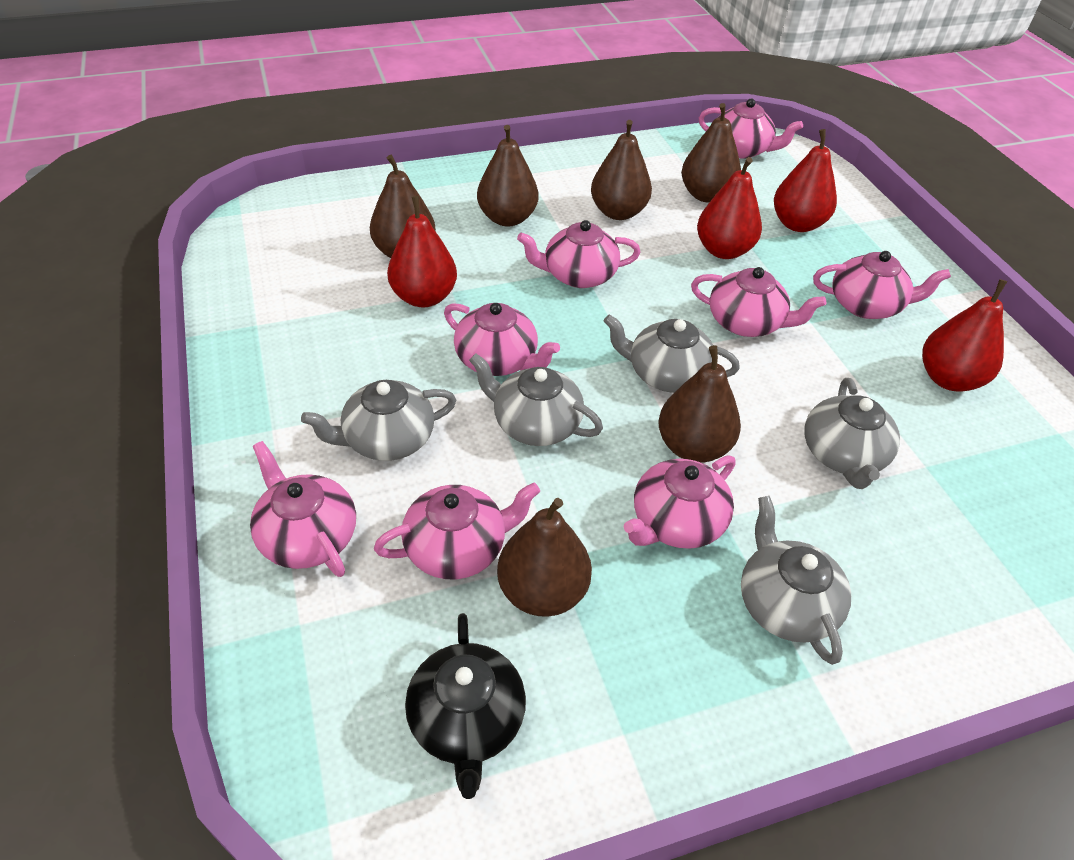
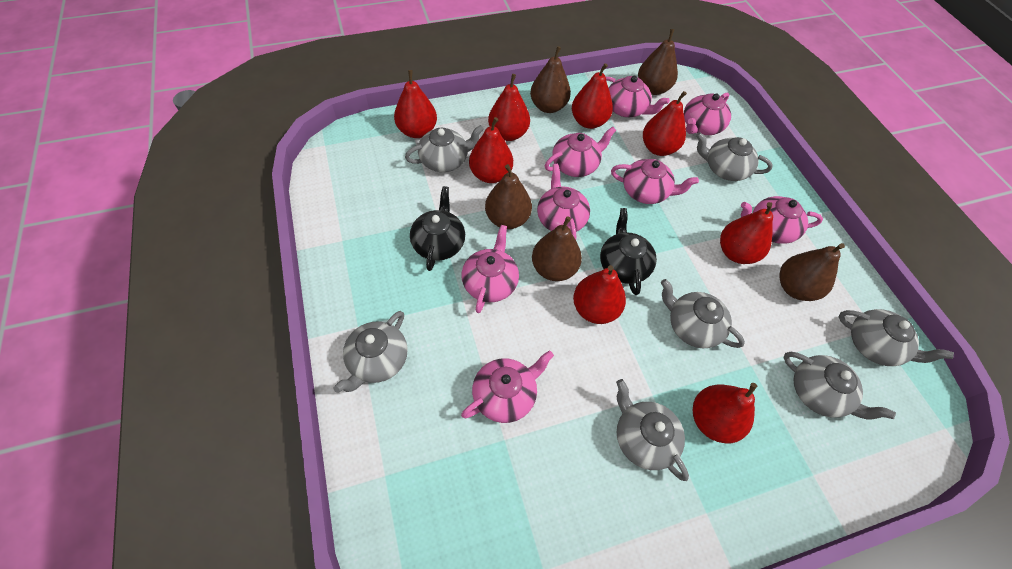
black teapot: [405,613,526,799] = 1 -> [410,186,465,271] [600,208,657,295] = 2
brown pear: [370,155,436,258] [477,125,539,226] [497,498,592,617] [591,120,652,220] [658,345,741,463] [681,103,741,203] = 6 -> [485,164,532,229] [530,46,571,113] [532,216,582,281] [638,29,678,95] [779,243,845,301] = 5
grey teapot: [301,380,456,461] [469,353,603,446] [604,314,740,393] [741,496,851,665] [804,378,900,489] = 5 -> [334,311,407,393] [405,125,484,172] [616,379,689,481] [661,279,745,348] [696,132,773,181] [783,352,896,420] [839,309,954,366] = 7
red pear: [387,196,457,307] [697,157,762,259] [774,129,837,232] [922,279,1007,392] = 4 -> [394,70,437,138] [469,117,513,183] [488,74,530,141] [572,63,613,129] [573,265,626,324] [643,91,687,156] [693,383,757,443] [720,202,773,264] = 8

